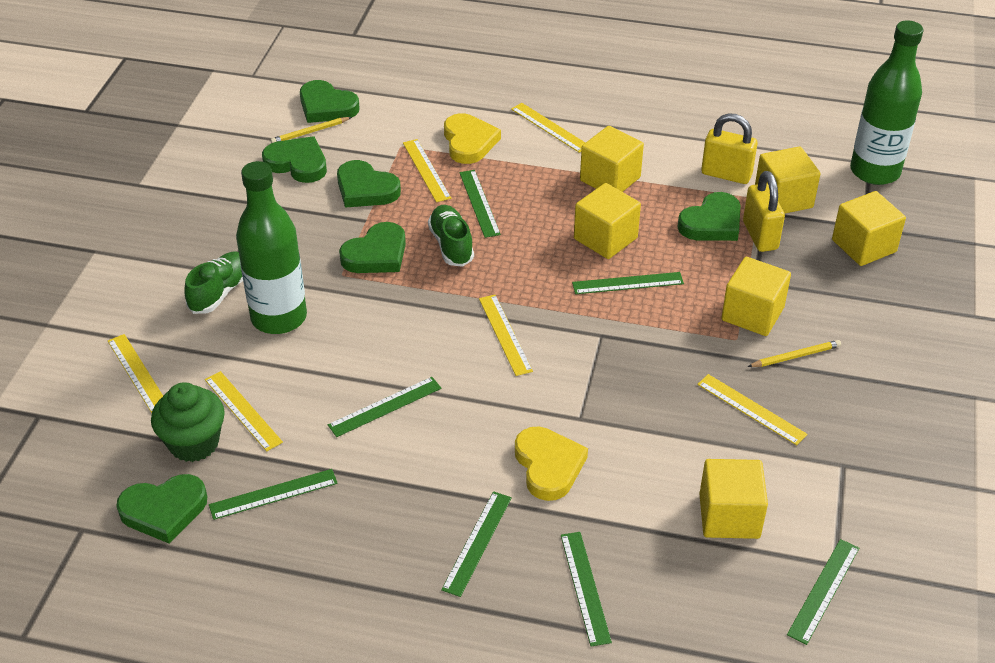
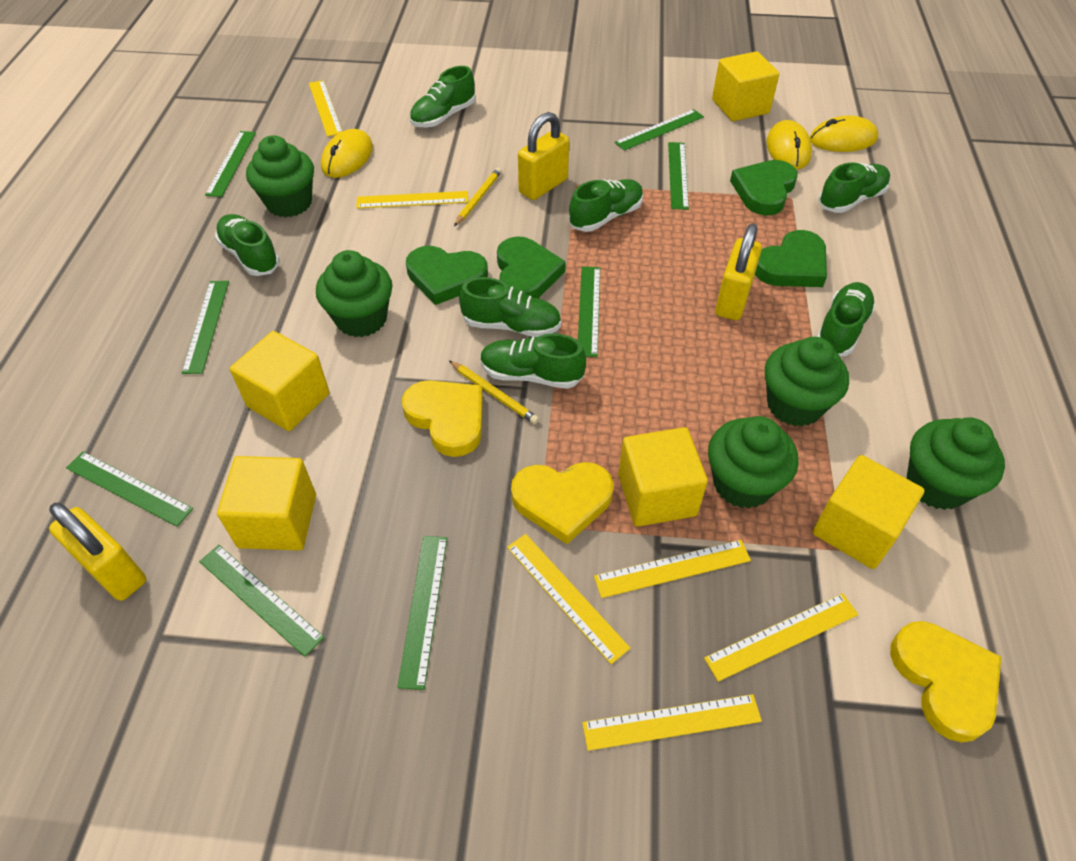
green bottle: [236,161,307,334] [850,20,923,185] = 2 -> none = 0
green cupcake: [151,382,225,462] = 1 -> [246,135,314,217] [316,250,392,337] [708,416,799,509] [765,337,849,427] [907,417,1005,510] = 5
green heart: [116,474,207,543] [262,136,327,183] [300,80,360,123] [337,160,401,208] [339,222,406,273] [677,192,740,241] = 6 -> [406,246,488,305] [497,236,566,298] [730,160,798,216] [755,230,827,287] = 4
green ruler: [209,469,338,520] [328,377,442,437] [441,491,512,597] [459,170,501,238] [561,532,612,646] [572,272,684,294] [787,539,859,645] = 7 -> [66,452,193,527] [182,281,229,374] [199,545,325,657] [205,131,256,197] [398,536,447,690] [578,266,600,357] [615,109,704,151] [668,142,689,210] = 8
green shoe: [184,251,243,314] [428,205,474,267] = 2 -> [215,214,280,276] [410,66,476,127] [459,277,561,337] [480,333,586,389] [569,179,643,232] [817,282,876,356] [818,162,890,213] = 7
yellow cube: [574,183,641,259] [580,126,644,192] [700,459,768,539] [721,257,791,336] [755,146,820,214] [832,191,906,266] = 6 -> [217,456,316,551] [230,331,329,431] [618,427,708,527] [712,51,779,121] [813,455,925,569] = 5
yellow heart: [444,113,501,164] [515,427,588,501] = 2 -> [402,380,483,457] [511,462,614,544] [890,621,1001,742] = 3
yellow mouse: none = 0 -> [321,129,373,178] [766,120,812,170] [810,115,878,152] = 3
yellow padlock: [701,113,758,184] [743,171,785,252] = 2 -> [49,503,146,601] [518,112,569,200] [715,224,762,320] = 3

